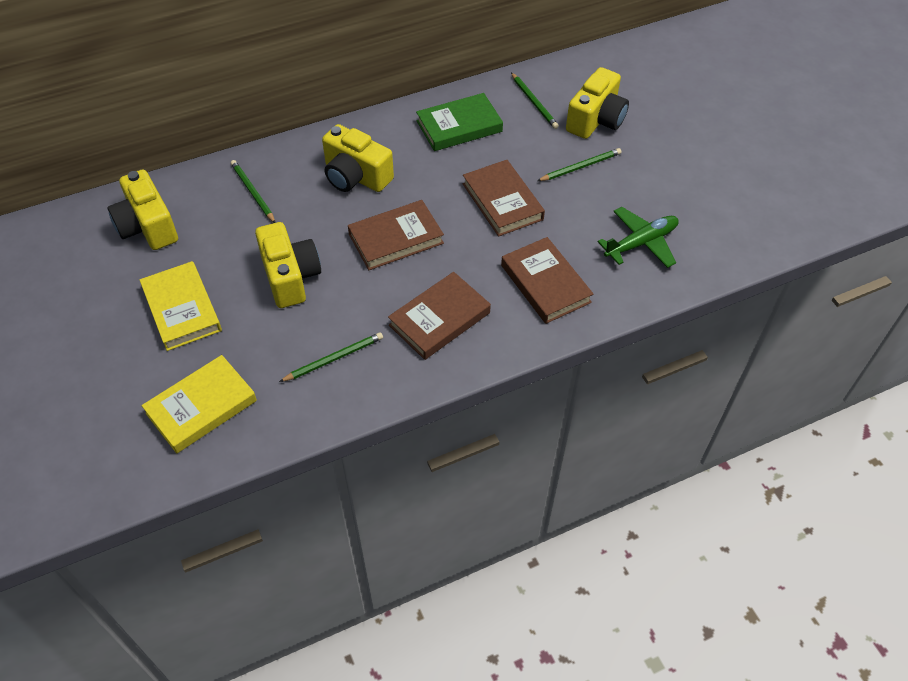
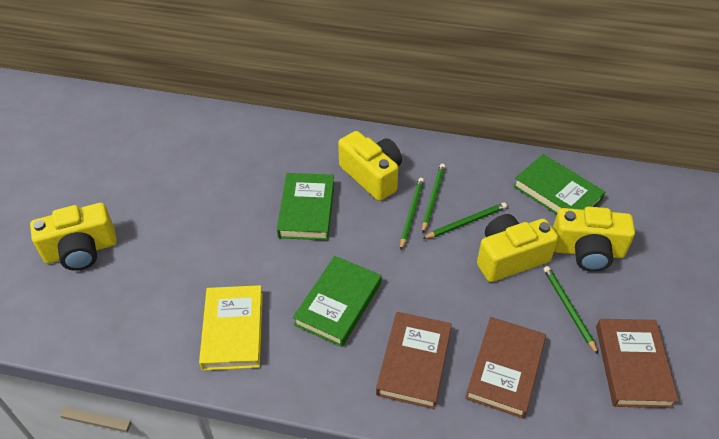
brown book: [348,200,444,270] [388,272,491,360] [463,160,545,237] [501,237,593,324] = 4 -> [376,312,452,409] [465,317,546,419] [596,319,679,408] = 3
green book: [416,93,503,151] = 1 -> [277,173,334,240] [293,256,381,347] [513,154,605,214] = 3
green plane: [598,207,679,268] = 1 -> none = 0
yellow book: [140,261,222,351] [142,355,257,453] = 2 -> [199,285,263,371] = 1

